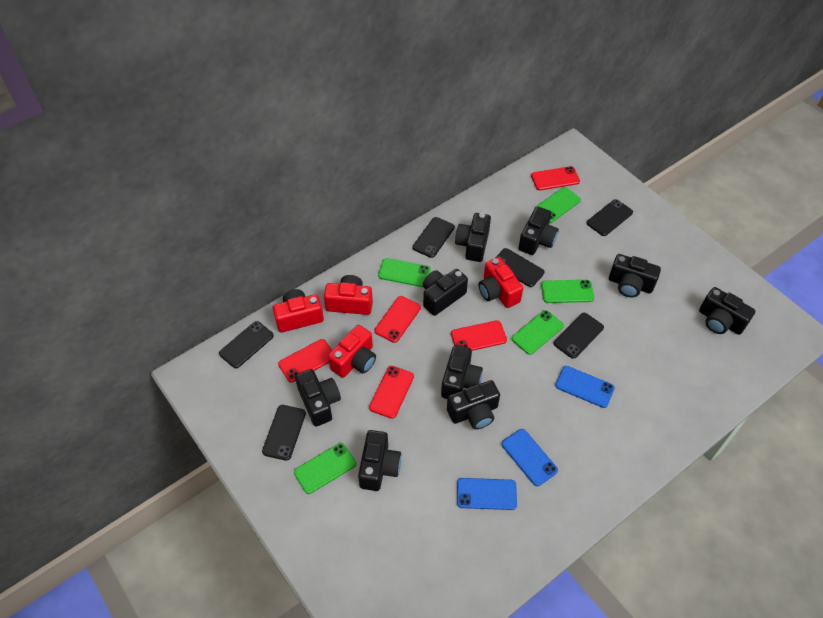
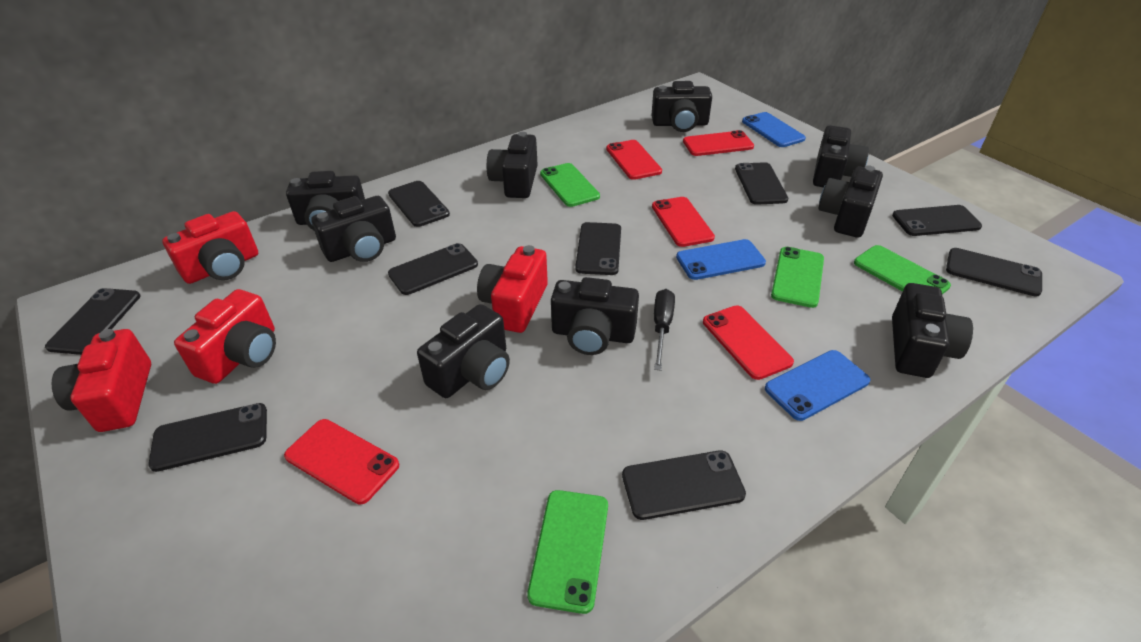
black phone: [219,321,274,368] [262,405,306,461] [412,217,455,258] [494,248,544,287] [554,313,604,359] [587,199,633,236] = 6 -> [45,288,140,355] [148,403,267,472] [388,181,450,227] [388,243,478,295] [575,222,621,275] [622,450,746,520] [735,162,789,205] [892,205,982,236] [946,248,1042,297] = 9
black screwdriver: none = 0 -> [654,289,675,371] = 1
green phone: [294,443,356,494] [378,258,431,287] [512,310,564,355] [534,187,581,223] [541,280,594,303] = 5 -> [527,490,608,614] [540,163,600,207] [771,247,824,308] [854,245,951,294] = 4

